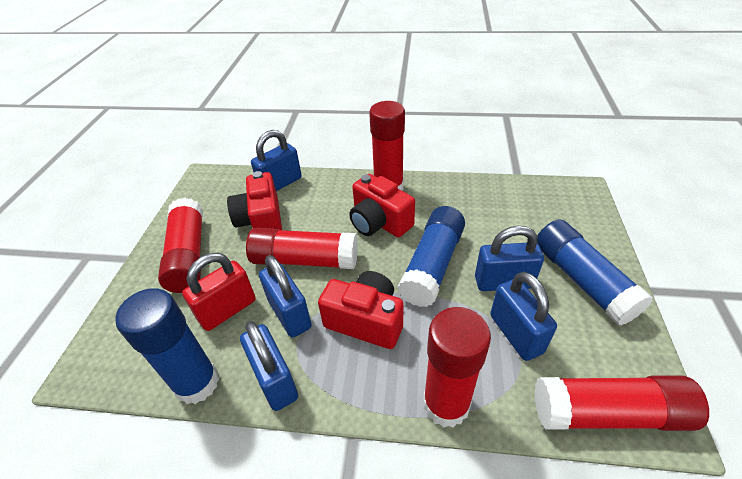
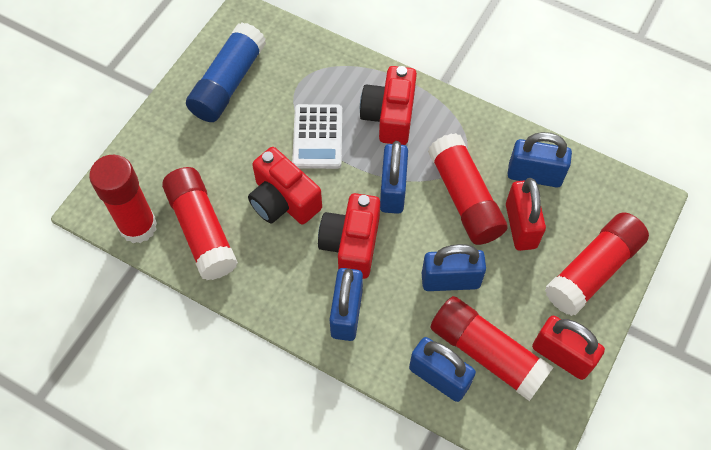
blue glue stick: [115,288,219,404] [398,206,465,307] [537,219,653,326] = 3 -> [186,23,266,122] = 1
red padlock: [182,253,256,331] = 1 -> [506,178,546,251] [532,316,605,380] = 2
white calculator: none = 0 -> [292,104,342,169] = 1

